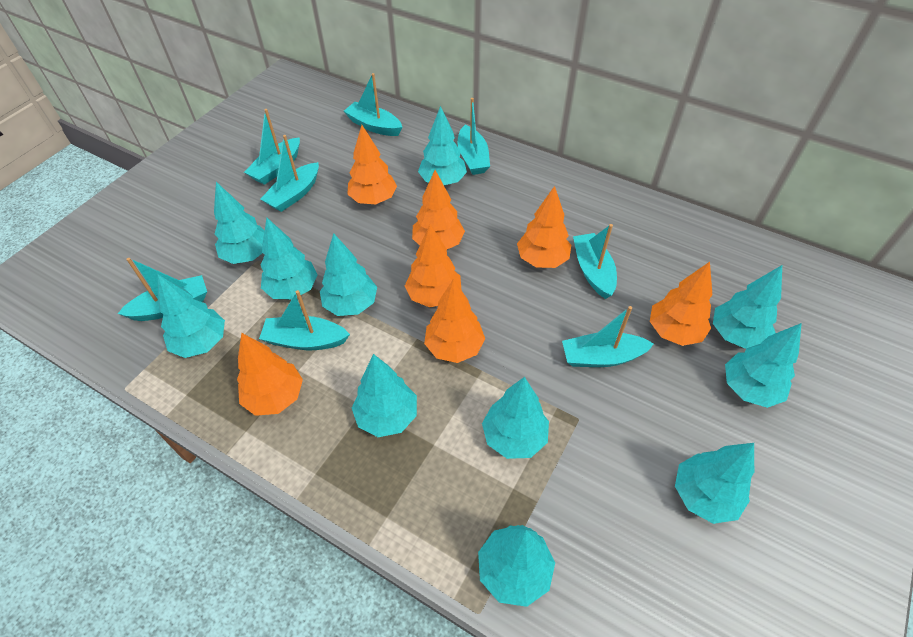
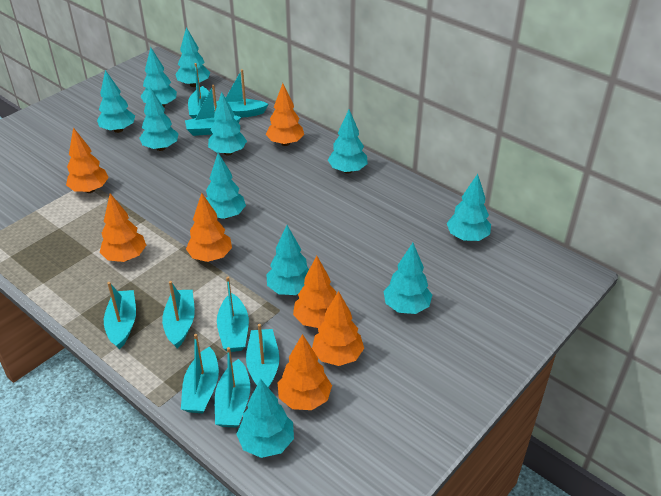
turquoise boat: [117,258,207,321] [244,109,300,185] [259,290,350,350] [261,135,319,212] [344,73,402,136] [457,98,490,175] [562,306,654,367] [573,224,617,299] = 8 -> [104,282,136,350] [162,281,195,348] [181,334,219,413] [185,85,241,136] [188,63,209,119] [214,69,268,118] [215,347,250,428] [217,277,249,352] [246,324,279,388] = 9

